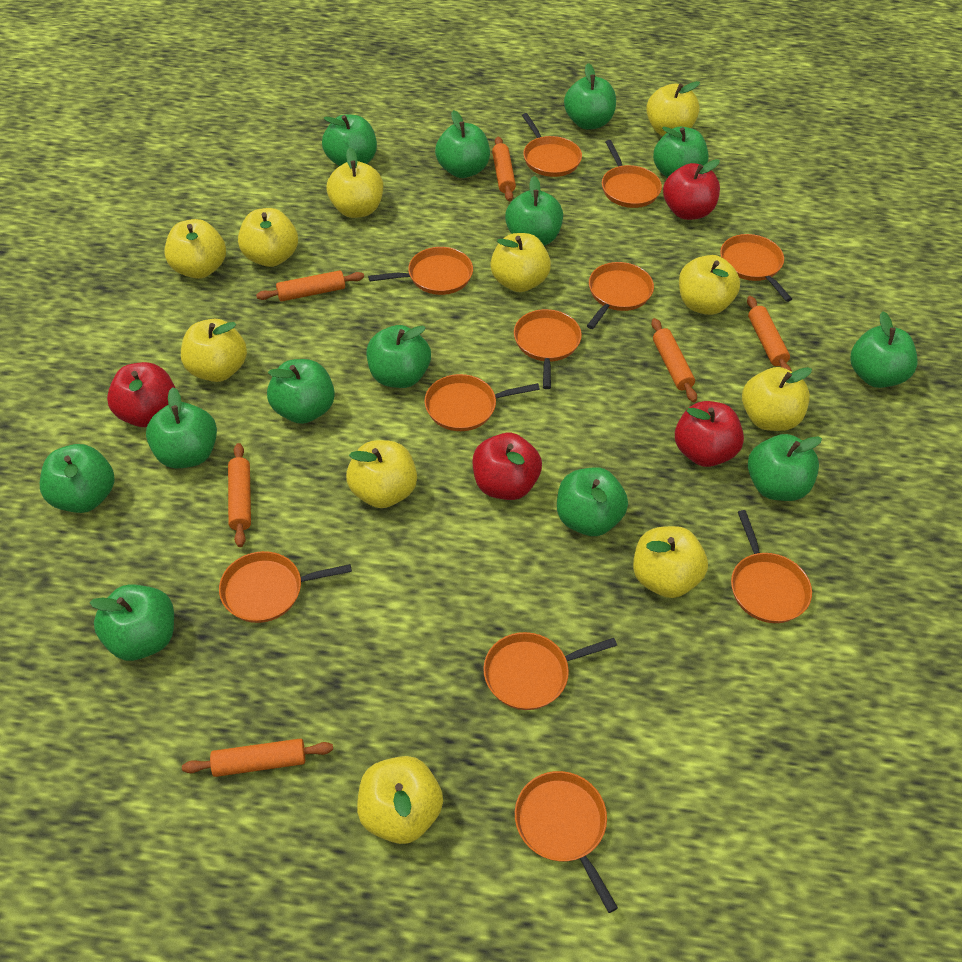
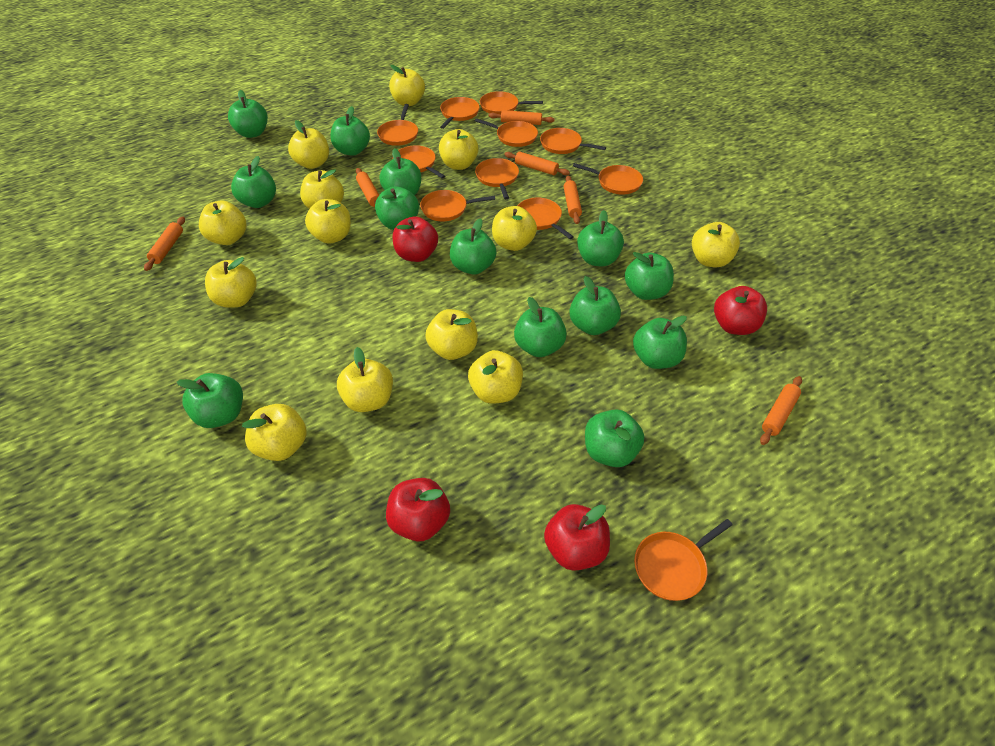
yellow apple: [164,219,226,279] [181,319,247,382] [238,208,298,267] [327,148,383,218] [346,440,417,508] [357,756,443,844] [490,233,551,292] [633,526,708,598] [646,81,700,136] [679,255,740,315] [742,367,812,431] = 11 -> [199,201,246,245] [205,257,257,308] [242,404,307,461] [288,120,329,169] [300,169,344,209] [305,199,351,244] [337,347,393,412] [389,65,425,106] [425,309,478,360] [439,129,479,170] [468,350,523,404] [492,206,537,251] [692,222,740,267] = 13

